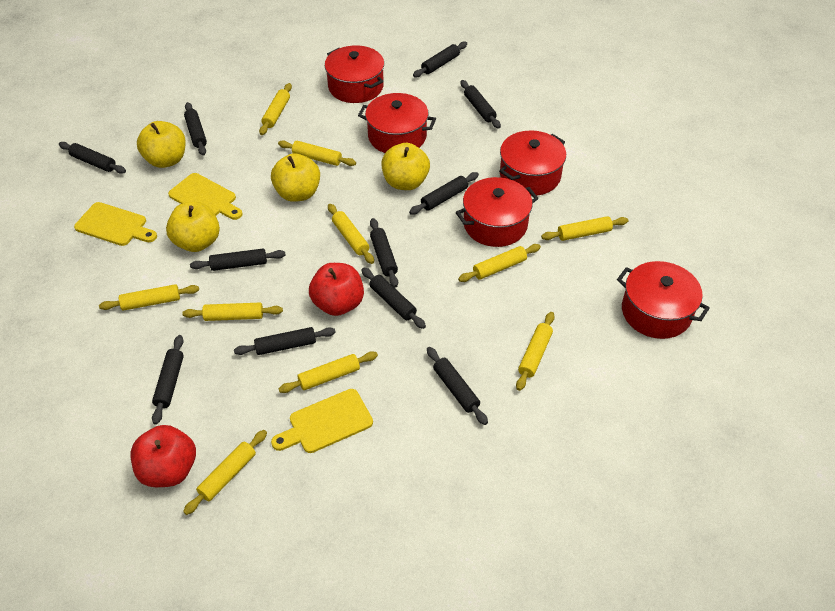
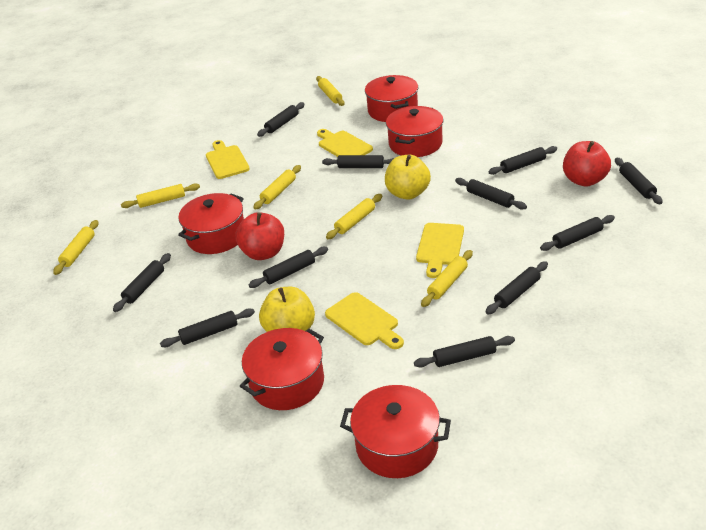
yellow apple: [137,121,186,168] [166,202,220,252] [271,153,320,202] [381,143,430,190] = 4 -> [259,287,315,332] [385,155,431,200] = 2
yellow cutting board: [74,202,157,246] [168,173,242,220] [271,389,373,453] = 3 -> [206,140,250,179] [317,129,373,157] [325,292,404,349] [416,223,464,278] = 4
yellow rolling pin: [99,284,199,311] [182,303,283,321] [183,430,267,515] [259,83,292,135] [278,140,356,166] [278,351,378,393] [328,204,374,264] [458,244,541,282] [516,312,555,391] [541,216,628,241] = 10 -> [53,220,99,275] [121,183,200,208] [253,165,301,210] [316,76,345,106] [326,194,382,239] [421,250,473,307] = 6

